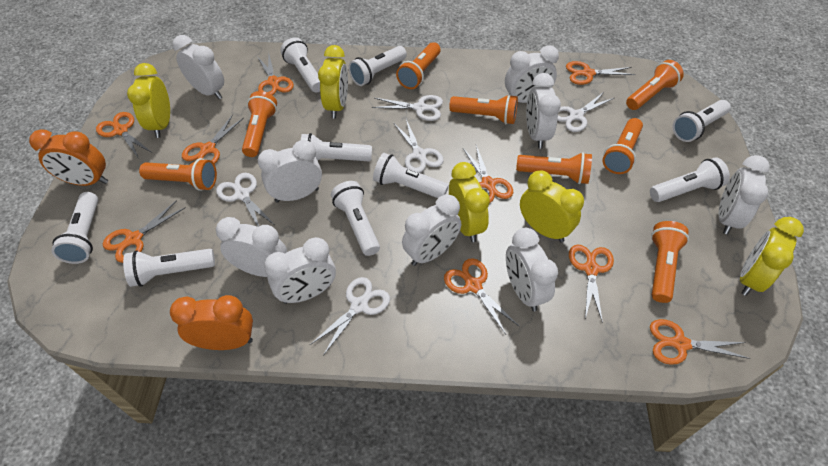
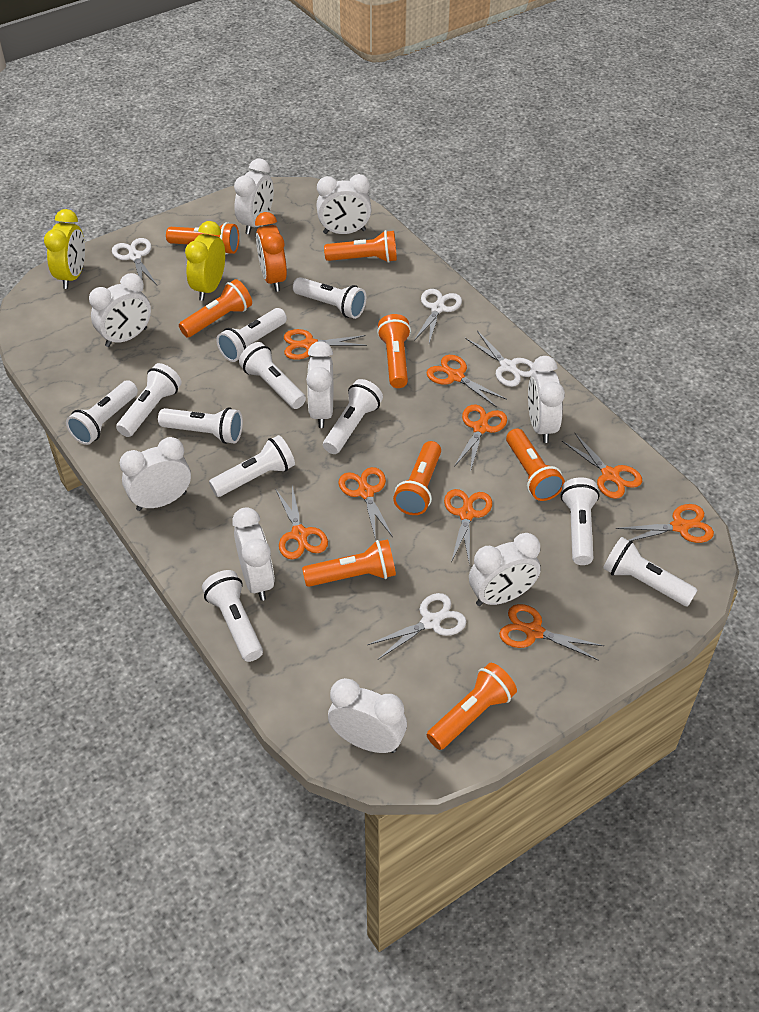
orange clock: [29,129,108,186] [170,295,253,350] = 2 -> [255,212,287,292] = 1
white flashlight: [51,192,99,264] [123,249,215,287] [280,37,320,93] [301,133,372,161] [331,181,380,256] [348,46,407,86] [373,153,449,198] [650,157,730,202] [673,100,731,142] = 9 -> [66,380,138,445] [116,363,182,437] [158,407,243,444] [202,570,263,662] [209,435,295,497] [216,308,287,362] [239,342,306,409] [293,277,366,319] [323,379,383,454] [561,477,600,565] [603,537,698,606] = 11
white scissors: [216,173,275,227] [310,277,390,356] [372,95,443,121] [394,119,444,173] [557,91,614,132] = 5 -> [112,238,157,285] [367,593,466,659] [414,289,462,343] [465,331,535,387] = 4
yellow clock: [127,63,170,138] [318,45,348,119] [449,162,490,242] [520,171,584,242] [740,217,804,296] = 5 -> [44,209,85,289] [185,221,225,301] = 2

